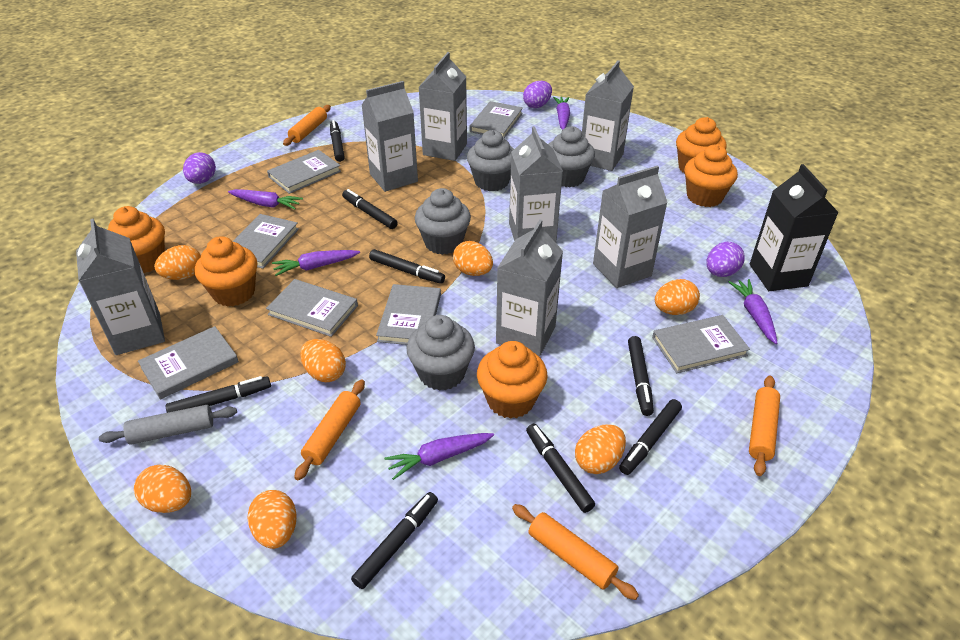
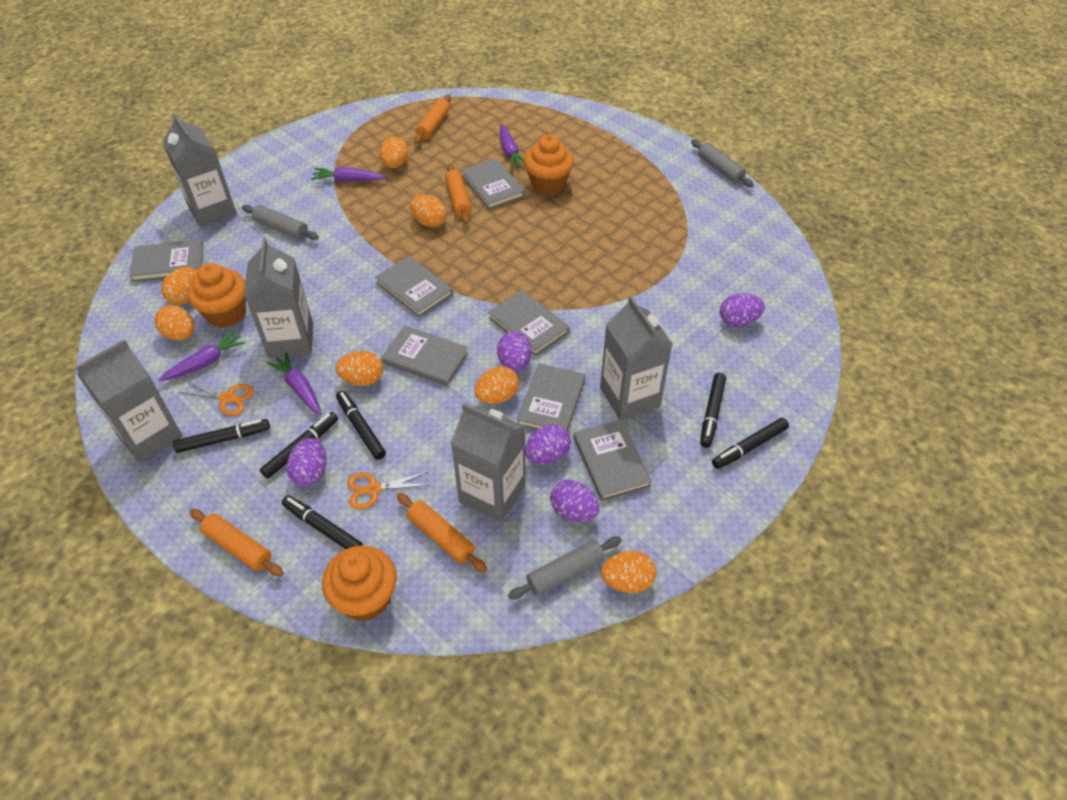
black carton: [750,164,839,291] = 1 -> none = 0
black marker: [166,376,271,413] [330,120,345,162] [342,189,398,229] [351,492,438,589] [369,249,445,284] [526,424,595,513] [619,399,682,475] [628,336,654,416] = 8 -> [173,419,270,453] [260,412,338,479] [282,495,363,549] [336,391,386,460] [700,373,726,448] [712,418,789,469] = 6
grey carton: [76,218,165,355] [362,81,418,192] [419,52,467,161] [496,220,563,356] [509,126,563,243] [582,60,634,171] [593,165,668,288] = 7 -> [75,339,182,463] [162,113,237,227] [244,238,313,358] [451,403,526,522] [600,296,673,420] = 5
grey cupcake: [406,315,475,391] [415,188,471,255] [467,130,514,191] [548,126,595,187] = 4 -> none = 0
grey rolling pin: [99,405,237,445] = 1 -> [242,205,319,240] [508,536,622,600] [691,139,754,187] = 3
orange cupcake: [107,206,165,273] [195,236,257,307] [477,341,548,419] [676,117,727,174] [684,145,738,207] = 5 -> [187,263,246,328] [322,546,397,621] [524,135,574,195] = 3
orange scissors: none = 0 -> [177,380,254,416] [347,472,428,509] = 2
purple carrot: [228,189,303,209] [272,250,360,276] [384,433,494,480] [553,97,570,130] [729,279,777,344] = 5 -> [158,330,246,382] [267,352,322,415] [311,167,386,182] [500,124,524,169] = 4
purple egg: [183,152,216,184] [523,81,552,108] [706,242,745,277] = 3 -> [287,438,327,486] [497,332,532,372] [525,424,571,465] [550,480,599,522] [720,293,765,327] = 5

